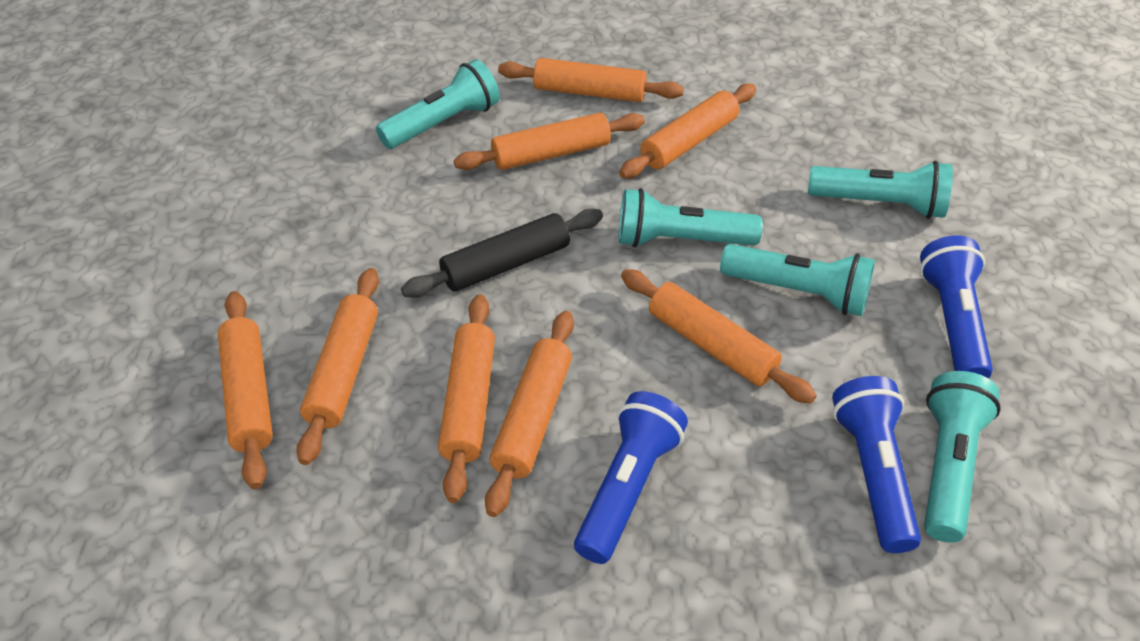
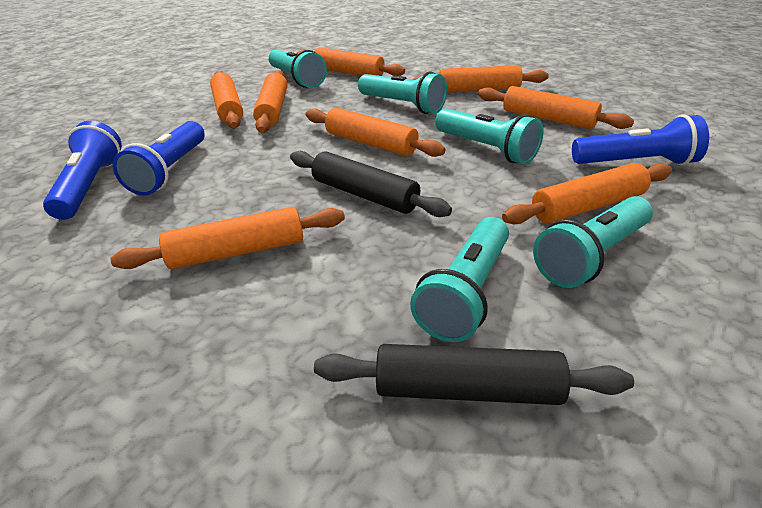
black rolling pin: [401,209,603,298] = 1 -> [290,151,452,217] [314,344,634,405] = 2

